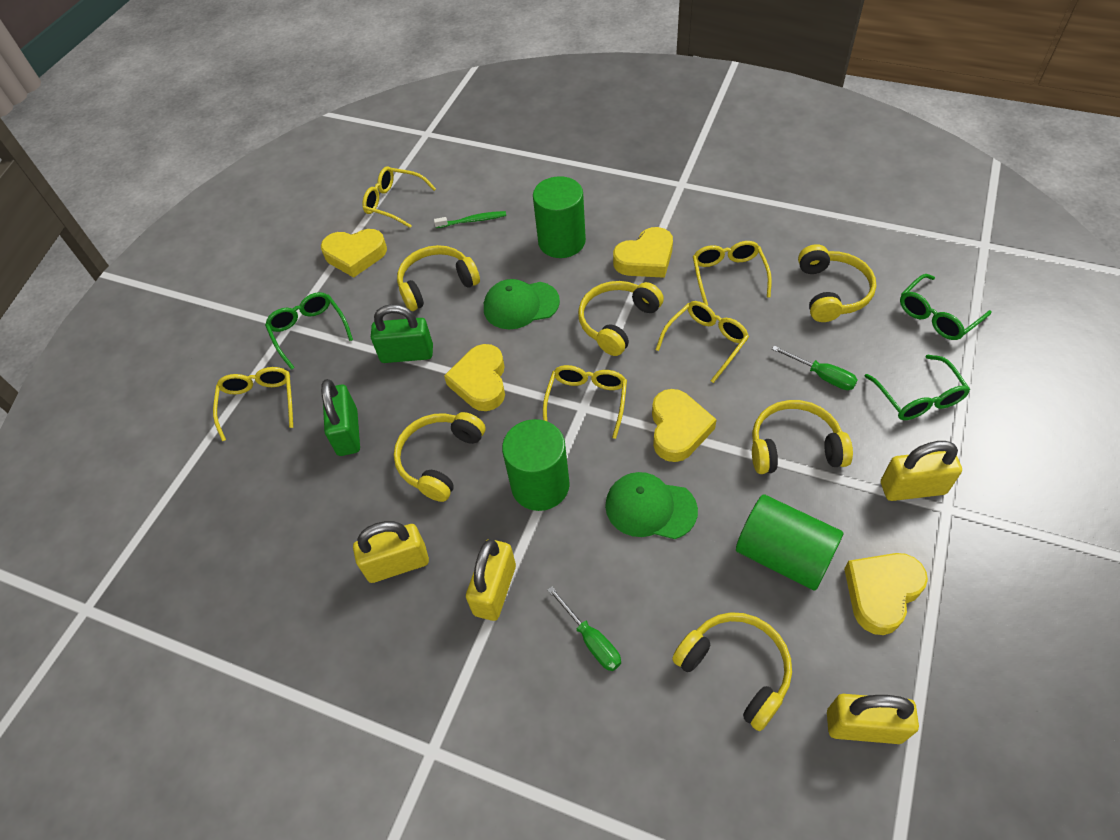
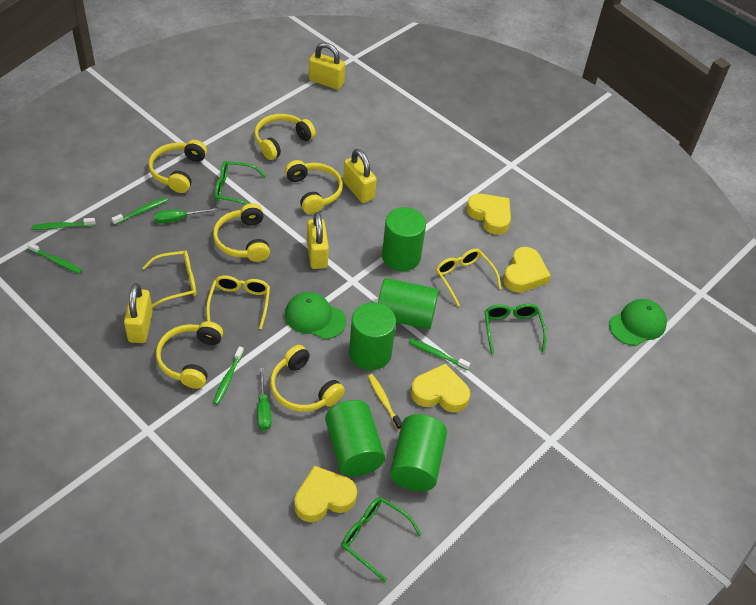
green cylinder: [502,419,570,511] [533,176,586,258] [736,495,843,591] = 3 -> [325,400,385,476] [349,302,396,370] [378,278,439,330] [382,207,426,271] [390,414,447,491] = 5
green padlock: [321,379,360,456] [371,304,433,363] = 2 -> none = 0
green toothbrush: [434,211,506,228] = 1 -> [27,242,82,274] [32,218,95,230] [112,197,168,225] [213,346,244,405] [409,339,470,370] = 5
yellow glasses: [213,367,293,441] [362,166,436,228] [543,365,627,439] [655,301,749,383] [693,241,772,305] = 5 -> [142,250,197,308] [206,276,270,329] [436,249,501,306] = 3
yellow heart: [321,229,387,278] [444,344,505,411] [613,227,673,278] [652,389,717,462] [844,553,928,635] = 5 -> [294,466,357,522] [411,363,470,412] [466,194,511,235] [503,247,551,292] = 4
yellow toothbrush: none = 0 -> [368,374,402,430] = 1

